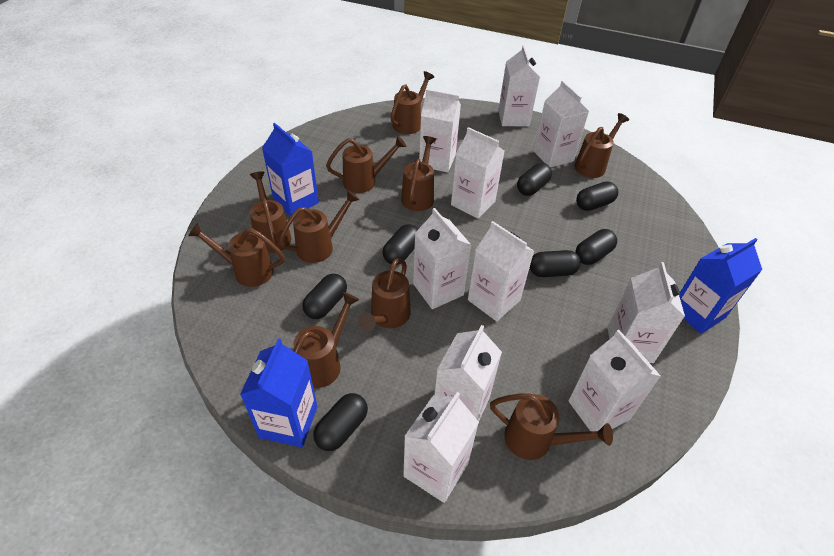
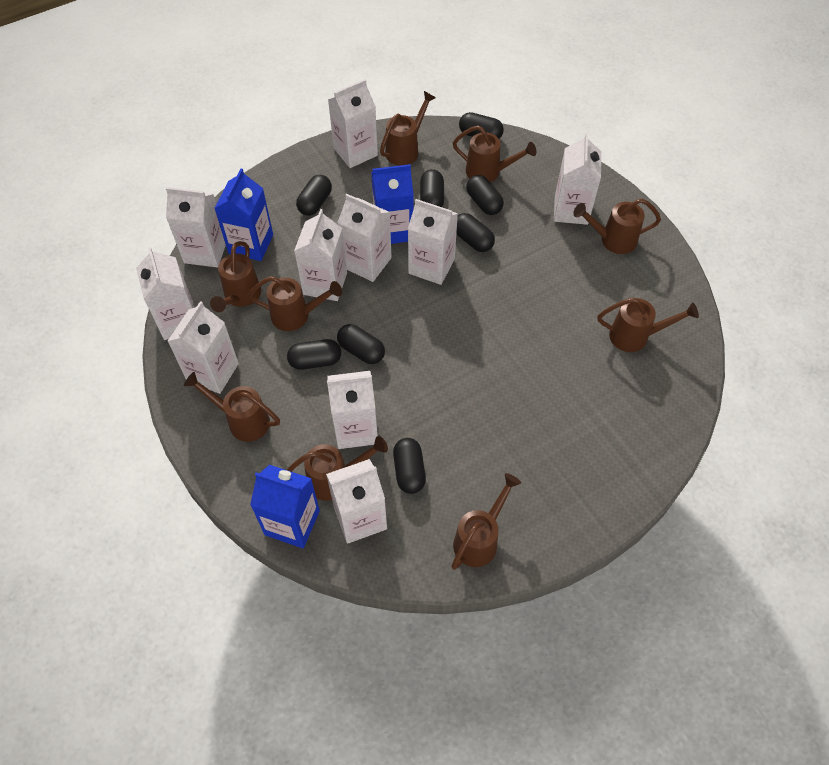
black capsule: [302,274,347,319] [313,393,368,451] [382,224,418,265] [517,163,552,196] [530,250,581,277] [575,229,617,265] [576,181,618,211] = 7 -> [287,339,341,370] [296,175,332,216] [337,324,385,364] [393,438,426,494] [420,169,444,207] [456,213,495,252] [459,112,504,139] [466,175,504,215] = 8
brown watering can: [188,223,285,287] [250,171,291,253] [278,190,360,263] [293,292,359,388] [326,136,406,193] [358,258,411,331] [391,71,434,134] [401,136,436,211] [490,393,613,460] [575,113,629,178] = 10 -> [184,372,280,442] [210,241,261,312] [248,276,342,331] [287,436,388,501] [380,91,436,166] [451,473,521,570] [453,126,536,182] [573,198,661,254] [598,297,699,352] = 9

